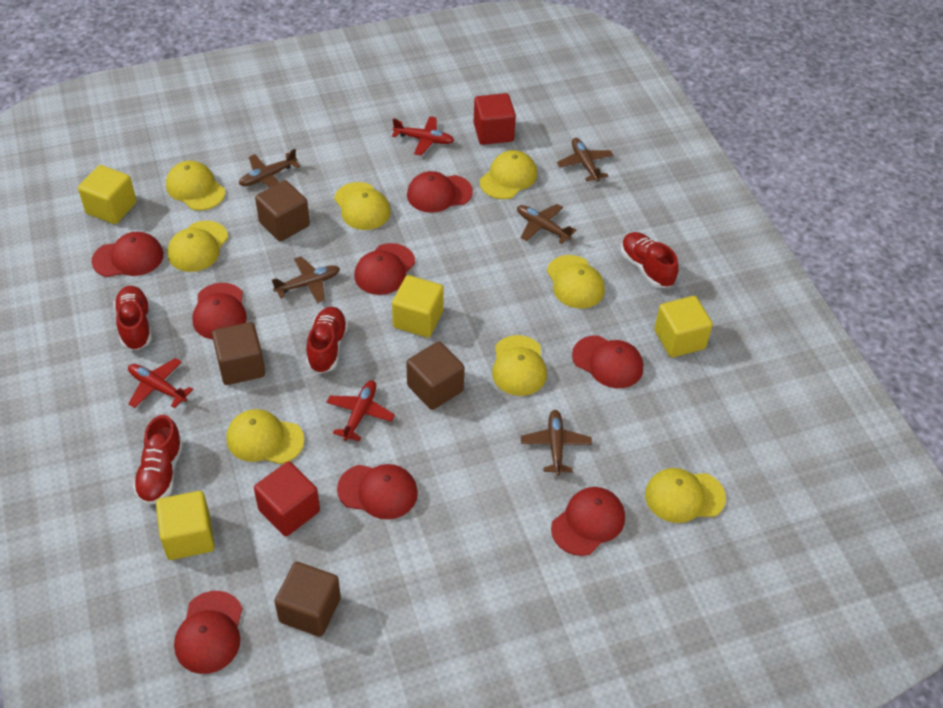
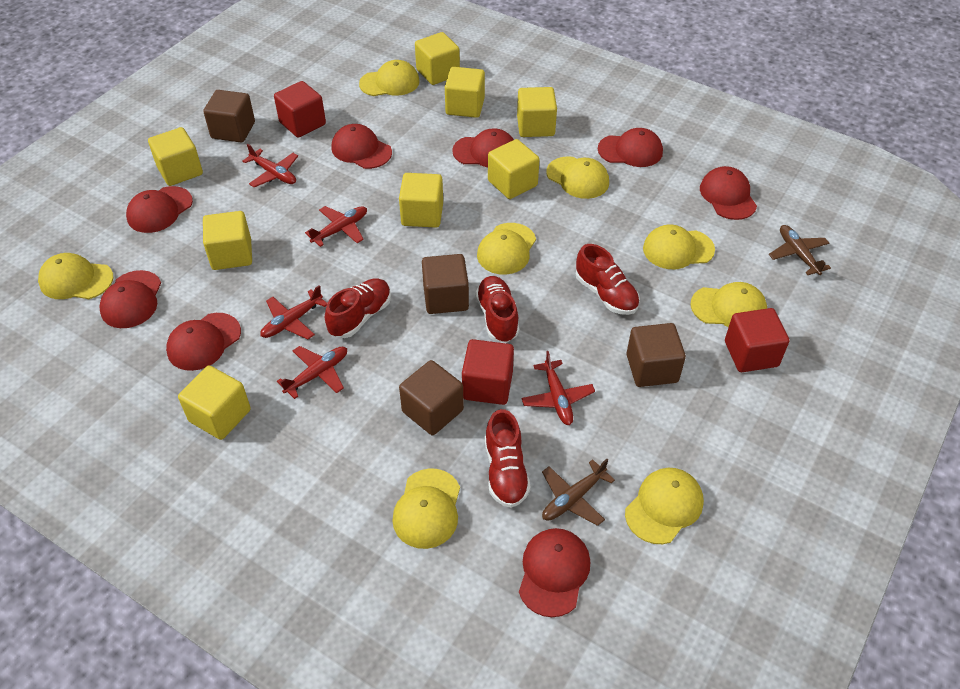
brown plane: [239,149,301,187] [271,256,340,303] [517,204,576,244] [521,410,592,476] [557,138,613,182] = 5 -> [542,459,615,526] [769,225,831,275] = 2
red cube: [254,462,320,536] [474,93,516,145] = 2 -> [274,81,326,138] [462,339,514,405] [725,308,790,372] = 3
red plane: [128,358,193,408] [326,380,395,441] [392,116,454,156] = 3 -> [242,144,298,187] [260,285,327,339] [277,346,347,399] [305,206,367,247] [521,351,595,425] = 5
yellow cube: [78,165,137,224] [156,491,215,560] [392,275,444,338] [654,296,713,357] = 4 -> [148,127,203,186] [178,365,251,440] [203,211,252,270] [399,173,443,228] [415,32,460,85] [445,67,485,118] [488,139,540,199] [517,87,557,137] = 8

